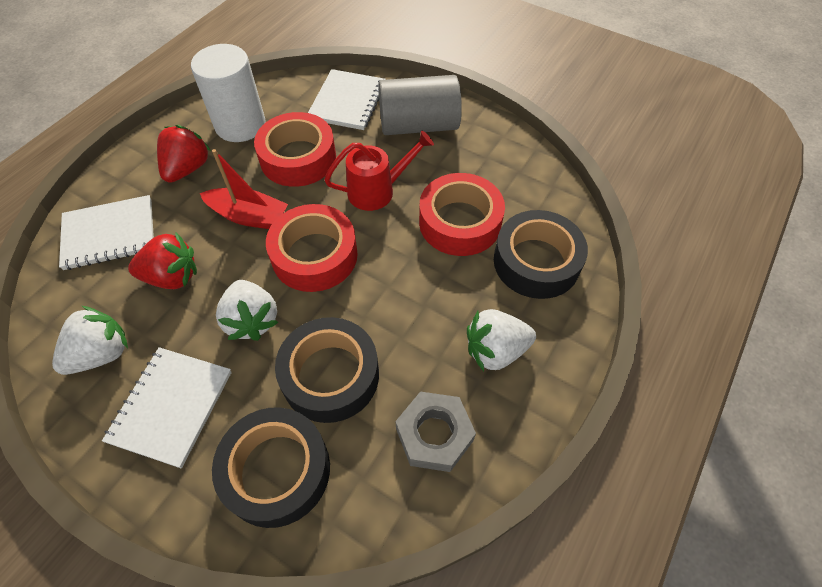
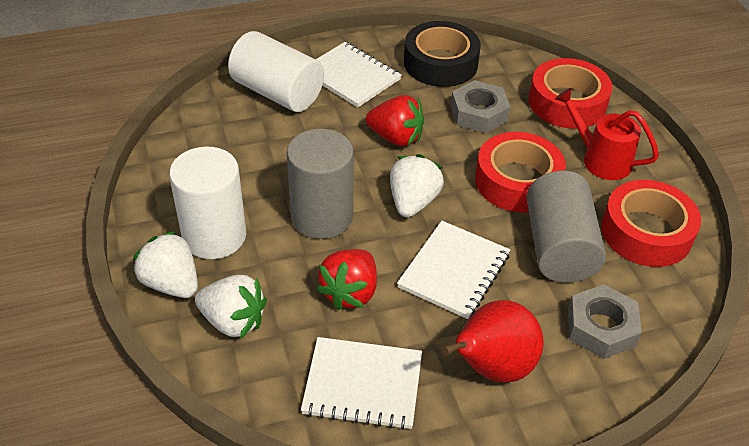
black tape: [212,407,330,528] [275,317,379,423] [494,210,588,299] = 3 -> [404,21,481,87] = 1
grey cylinder: [378,75,462,135] = 1 -> [287,129,354,239] [526,171,606,283] = 2
grey nut: [396,391,476,472] = 1 -> [451,80,511,133] [568,284,642,359] = 2
red boat: [200,149,288,229] = 1 -> none = 0
red pear: none = 0 -> [442,300,544,383] = 1
white cylinder: [191,44,266,142] = 1 -> [169,147,246,259] [228,31,324,112] = 2

